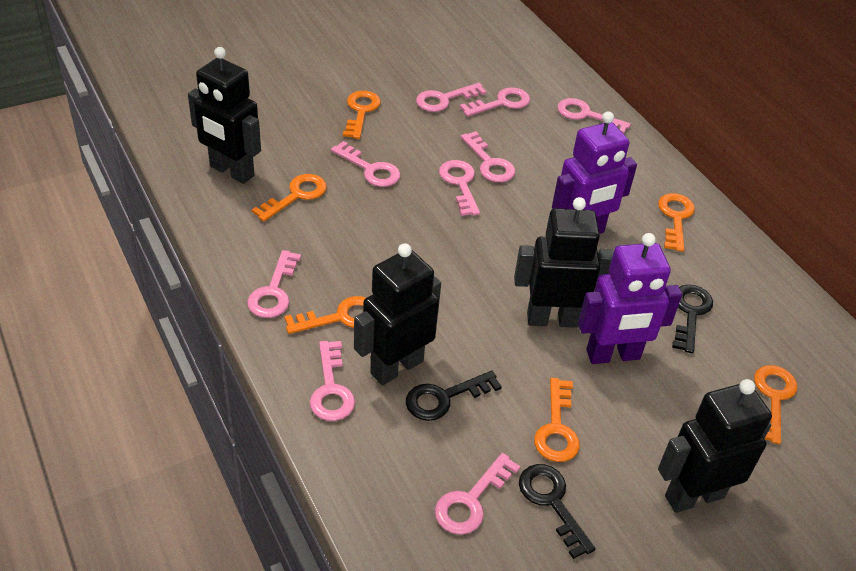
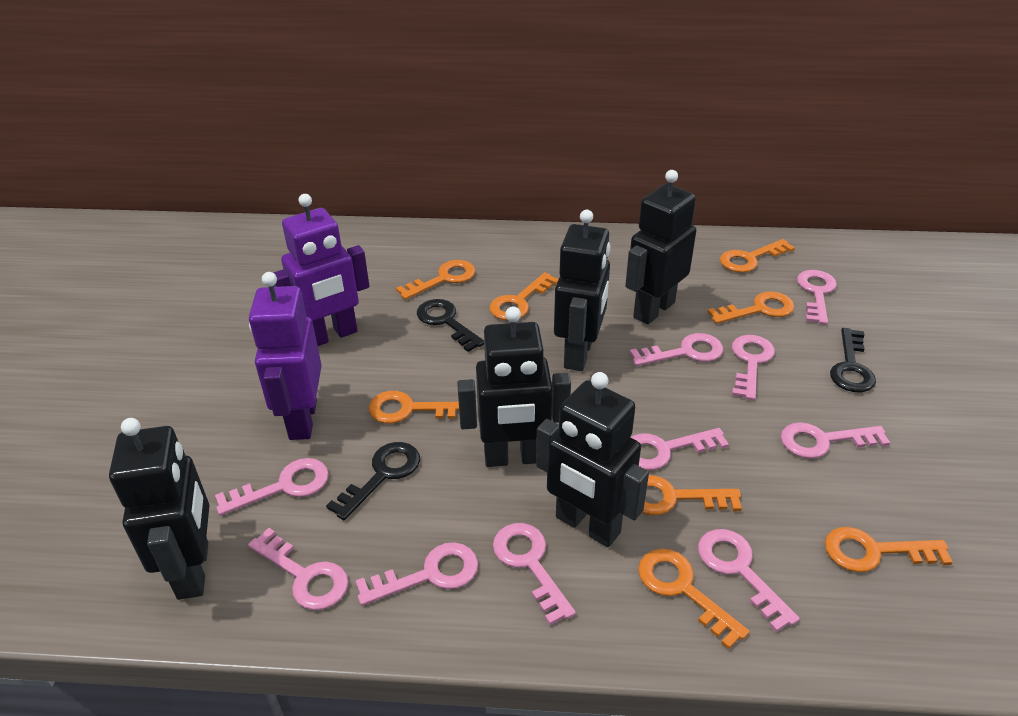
black robot: [188,47,261,184] [354,243,441,385] [514,197,613,328] [658,379,772,513] = 4 -> [109,418,209,600] [457,307,571,467] [536,372,649,547] [554,210,610,371] [625,170,696,325] = 5
orange key: [252,174,327,221] [284,296,366,334] [343,91,381,139] [534,378,580,462] [658,193,695,252] [754,365,797,444] = 6 -> [368,391,459,424] [396,260,475,300] [489,272,559,320] [638,549,749,649] [642,475,742,515] [707,292,794,324] [720,239,795,273] [825,527,953,572] = 8
pink key: [247,250,301,318] [310,341,355,421] [331,141,400,187] [416,83,487,112] [435,453,520,535] [439,160,480,216] [460,87,530,117] [461,131,516,182] [557,98,631,134] = 9 -> [215,458,329,516] [248,528,348,610] [356,542,478,606] [493,523,576,625] [630,333,723,366] [630,428,729,470] [698,529,800,632] [732,335,775,400] [781,422,890,459] [797,270,837,325] = 10

